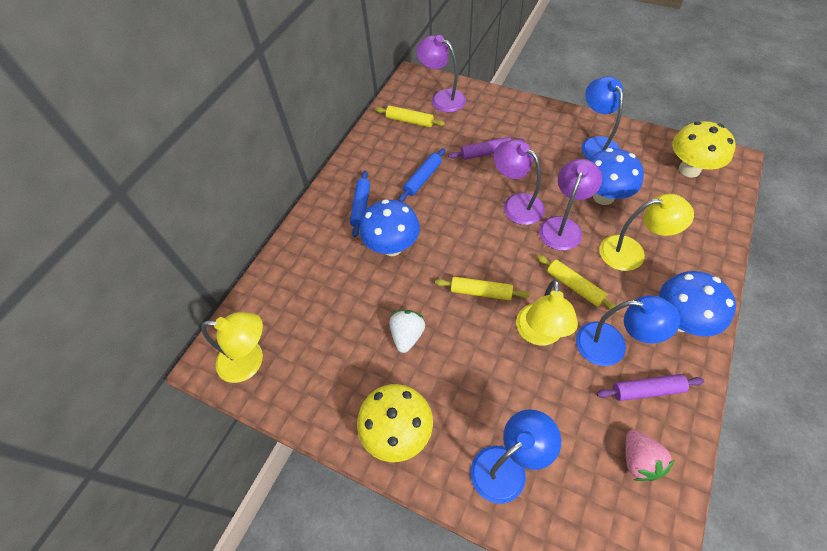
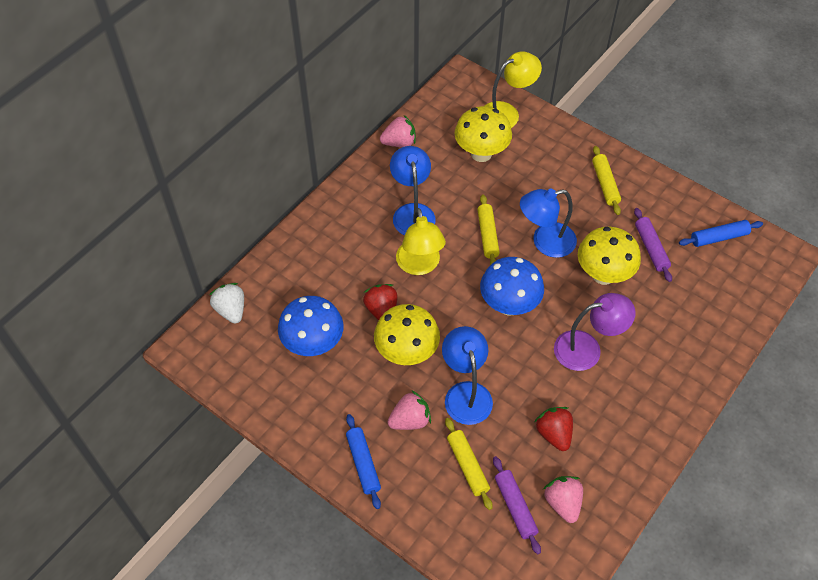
blue mushroom: [359,199,420,256] [589,148,644,205] [659,271,736,336] = 3 -> [278,296,344,356] [480,257,544,316] = 2
pink strawberry: [625,430,675,481] = 1 -> [380,115,416,147] [387,391,431,430] [543,476,583,523] = 3
purple lamp: [416,35,466,112] [494,139,545,225] [539,159,602,250] = 3 -> [554,293,636,371] = 1
red strawberry: none = 0 -> [363,284,398,320] [534,407,573,451] = 2
yellow lamp: [201,312,263,383] [516,280,578,346] [599,194,694,271] = 3 -> [396,208,446,275] [484,52,542,128] = 2
yellow mushroom: [357,384,433,462] [672,121,736,177] = 2 -> [374,304,440,365] [455,106,512,162] [578,227,641,285] = 3

